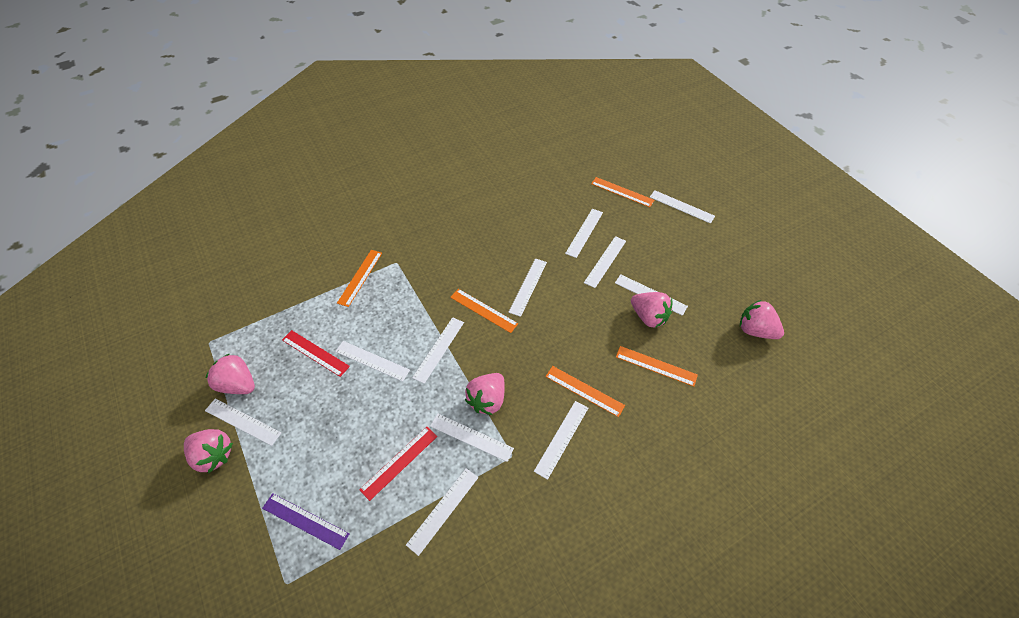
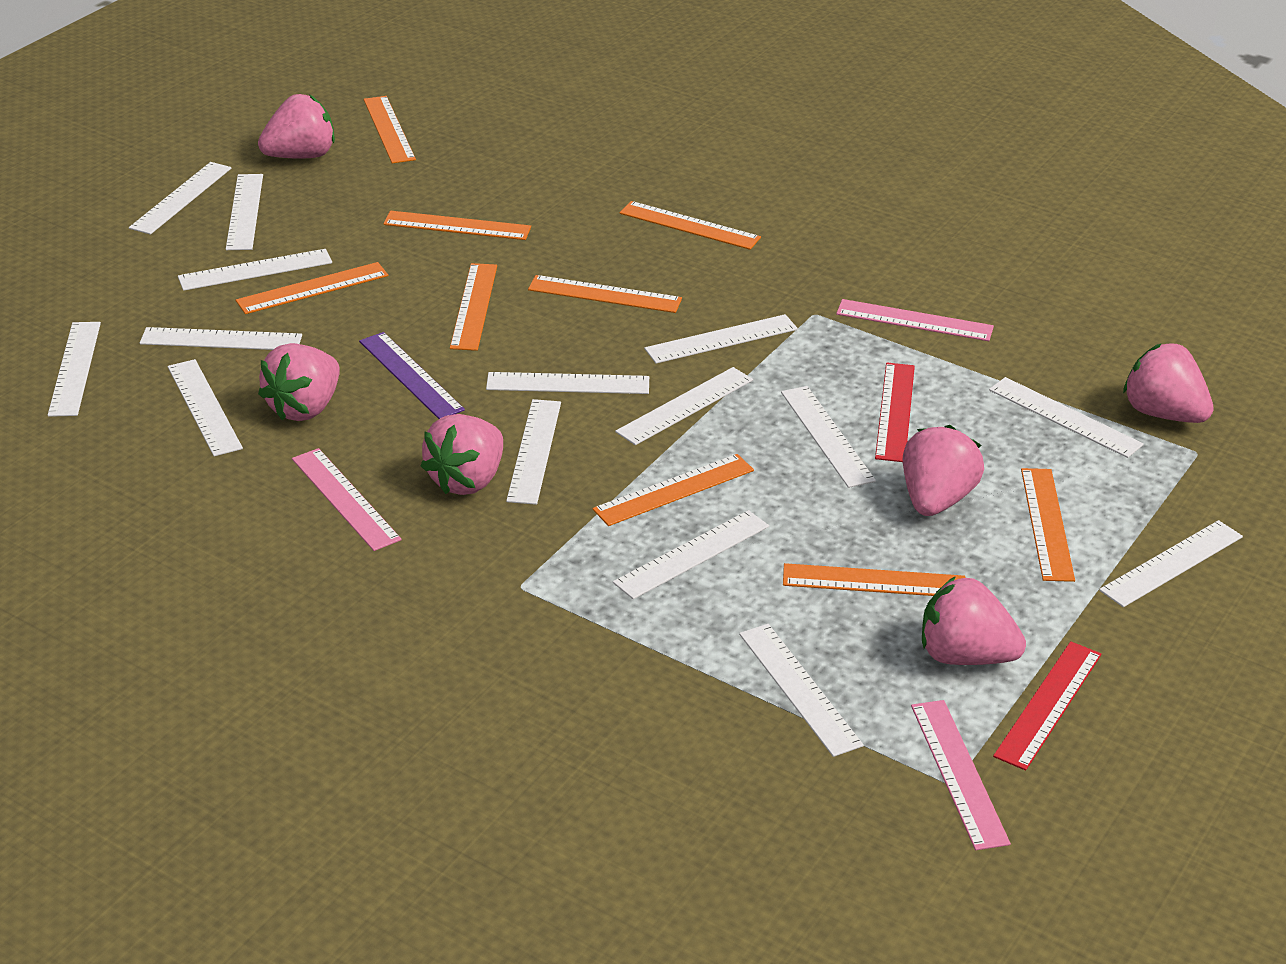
orange ruler: [337,250,382,307] [450,289,518,333] [545,366,625,417] [591,177,654,207] [616,346,698,387] = 5 -> [236,262,388,314] [364,96,416,164] [383,211,531,240] [450,263,497,351] [528,275,682,313] [592,454,754,526] [619,201,761,250] [783,563,965,596] [1021,468,1075,582] = 9
pink ruler: none = 0 -> [292,448,402,551] [836,299,994,341] [911,700,1011,850] = 3
pink strawberry: [184,429,233,473] [206,353,255,394] [465,373,505,415] [631,292,673,328] [740,300,784,339] = 5 -> [258,94,335,159] [258,343,340,421] [421,414,503,495] [903,425,984,516] [922,576,1026,665] [1123,343,1214,423] = 6
white ruler: [205,399,281,446] [335,341,410,382] [406,468,478,556] [412,317,464,384] [430,413,514,462] [508,258,547,317] [534,401,588,480] [565,209,603,258] [584,236,626,288] [615,274,688,316] [650,190,715,224] = 11 -> [48,322,101,417] [129,162,232,235] [140,327,302,350] [168,359,243,456] [178,249,332,291] [226,174,263,250] [486,372,649,394] [506,399,561,505] [613,510,769,599] [615,367,753,445] [644,314,798,364] [739,624,864,757] [781,386,876,488] [989,377,1144,458] [1099,520,1243,607] = 15

